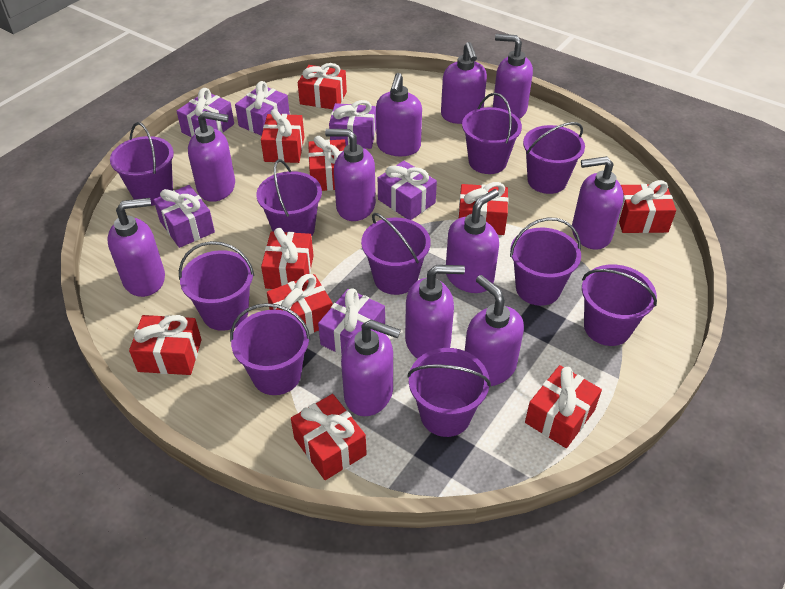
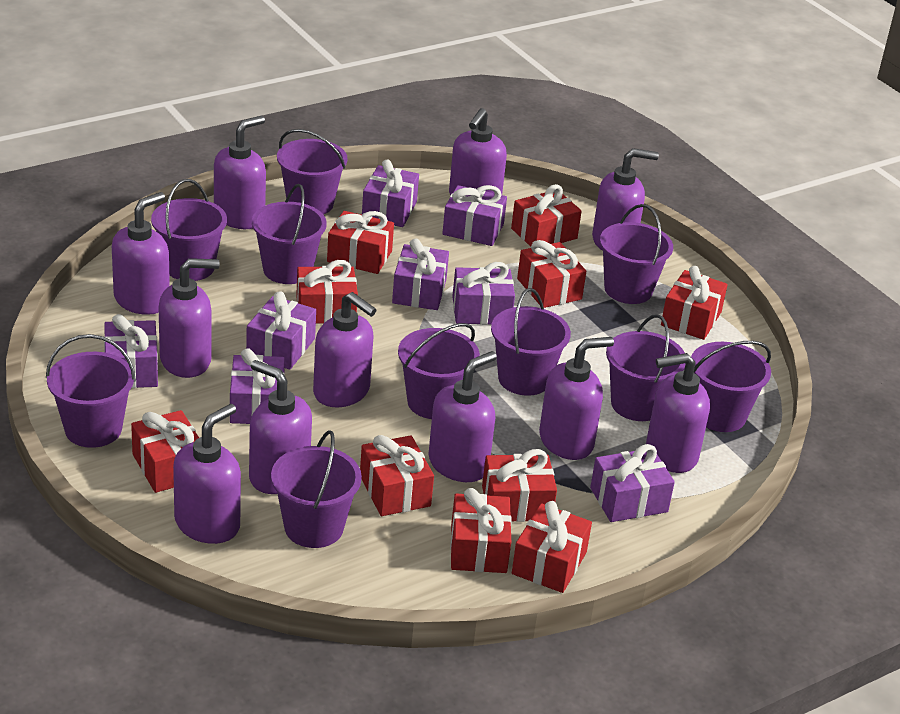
purple gift: [154,185,215,248] [177,88,234,137] [235,81,290,136] [318,288,385,355] [329,100,376,149] [378,161,437,220] = 6 -> [104,314,158,388] [230,349,285,424] [246,291,316,370] [362,160,419,227] [392,239,449,310] [442,185,507,246] [452,262,515,325] [590,444,675,522] = 8

